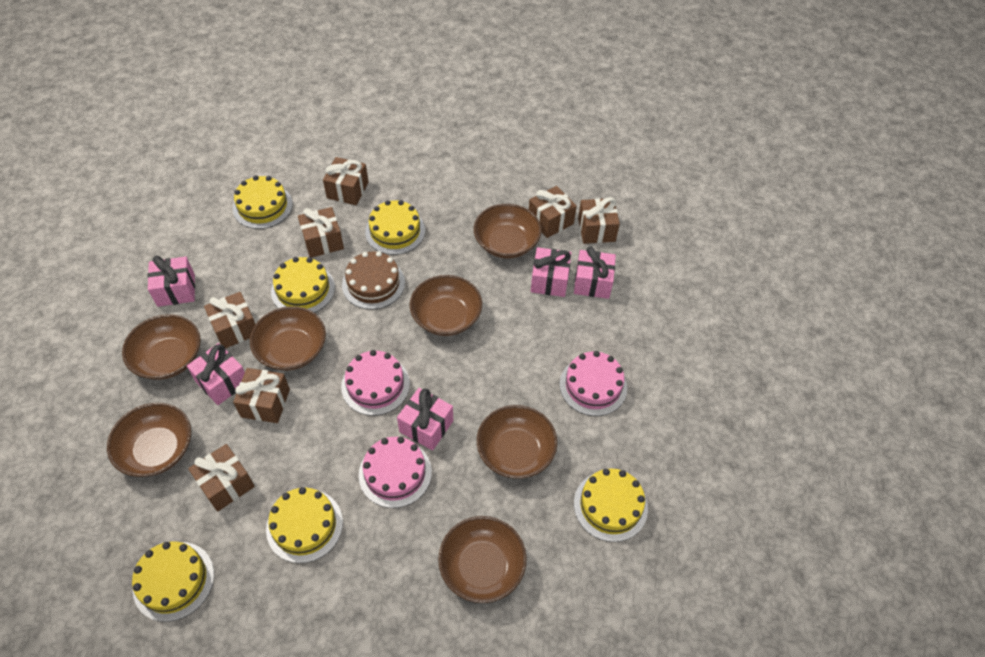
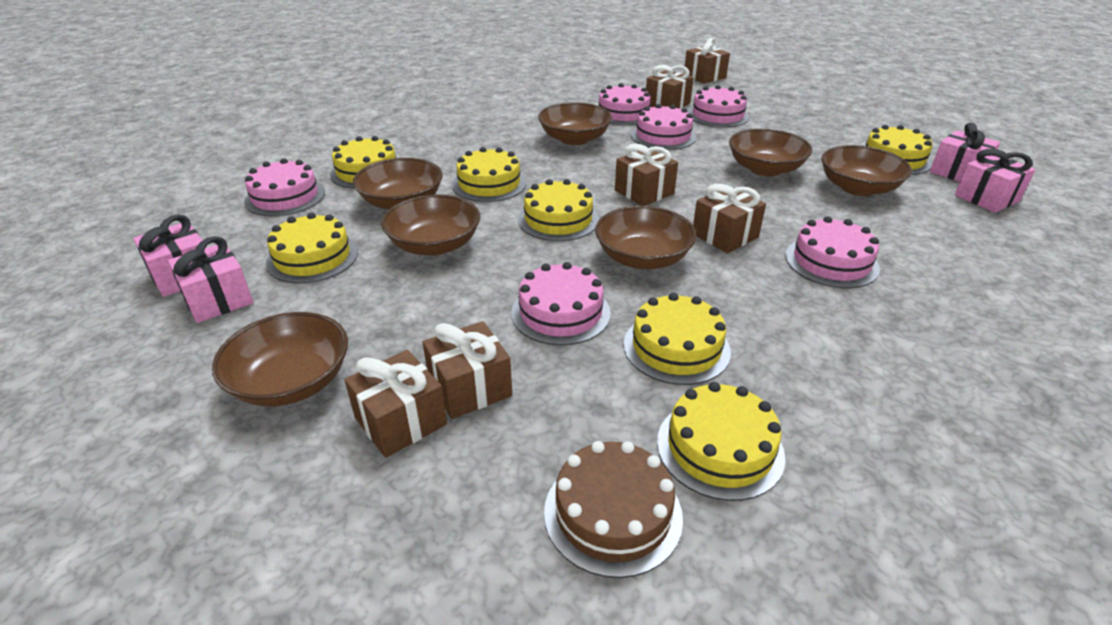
brown gift: [188,444,255,512] [204,292,256,349] [233,368,290,423] [298,207,344,258] [323,157,368,205] [529,186,577,238] [578,197,620,244] = 7 -> [345,350,447,458] [423,321,512,419] [615,144,678,206] [646,65,694,109] [684,38,730,84] [693,184,766,253] = 6
pink cake: [341,350,410,416] [359,437,432,508] [560,351,627,416] = 3 -> [244,158,325,216] [511,262,611,346] [599,83,651,125] [631,104,696,150] [688,85,749,128] [785,216,880,288] = 6
pink gift: [148,255,195,307] [187,343,245,405] [397,388,453,451] [531,247,571,297] [574,246,616,299] = 5 -> [133,215,206,297] [168,236,253,323] [930,123,1000,182] [955,149,1036,213] = 4
yellow cake: [132,541,214,622] [233,176,293,229] [266,487,343,563] [271,257,335,313] [365,200,425,255] [574,469,648,542] = 6 -> [266,213,358,283] [330,136,396,189] [452,147,527,202] [518,179,599,241] [624,293,731,385] [657,382,786,501] [866,125,933,175] = 7

